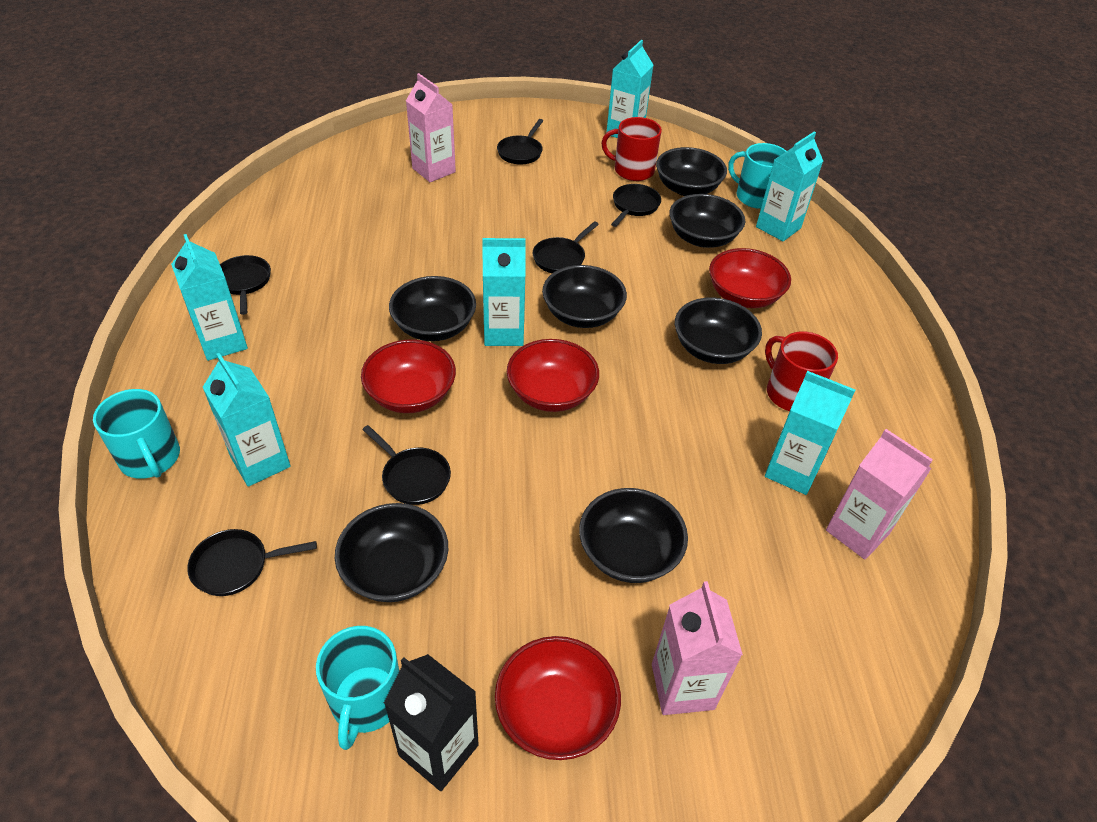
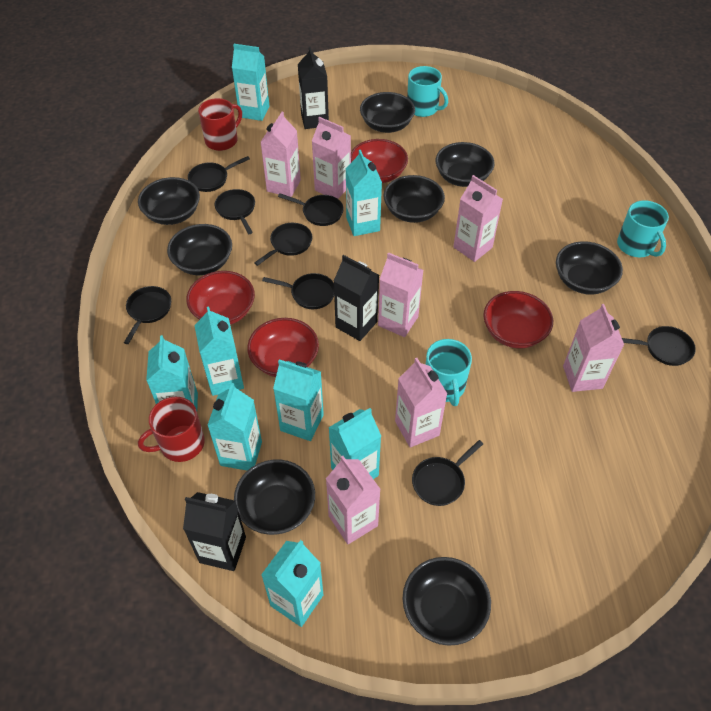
black bowl: [335,503,448,602] [389,276,476,341] [542,265,627,328] [579,488,688,583] [656,147,727,196] [669,194,745,248] [675,298,762,364] = 7 -> [138,177,200,225] [167,224,232,275] [234,459,315,535] [360,92,415,133] [383,175,445,223] [403,557,491,646] [436,142,495,187] [556,241,623,295] = 8
black carton: [384,654,479,791] = 1 -> [183,492,246,571] [298,47,329,129] [334,255,379,341] = 3
black pan: [187,529,317,596] [220,255,271,315] [362,425,451,505] [497,119,543,164] [533,221,599,273] [611,184,661,227] = 6 -> [124,286,171,344] [188,156,250,192] [215,189,255,234] [254,223,312,266] [262,273,334,309] [278,193,344,226] [412,440,483,506] [622,326,696,366] = 8
pink carton: [406,73,456,182] [652,581,743,715] [826,429,933,560] = 3 -> [261,112,301,197] [312,117,351,199] [326,456,381,544] [378,252,423,337] [395,358,447,447] [453,175,503,262] [563,304,624,392] = 7
turquoise carton: [171,234,248,361] [203,353,291,487] [482,238,526,346] [606,40,653,138] [756,131,823,241] [765,371,855,495] = 6 -> [146,335,198,411] [194,306,244,396] [207,383,262,471] [232,44,269,121] [261,540,324,627] [273,359,324,441] [328,408,381,479] [346,150,382,236] = 8

